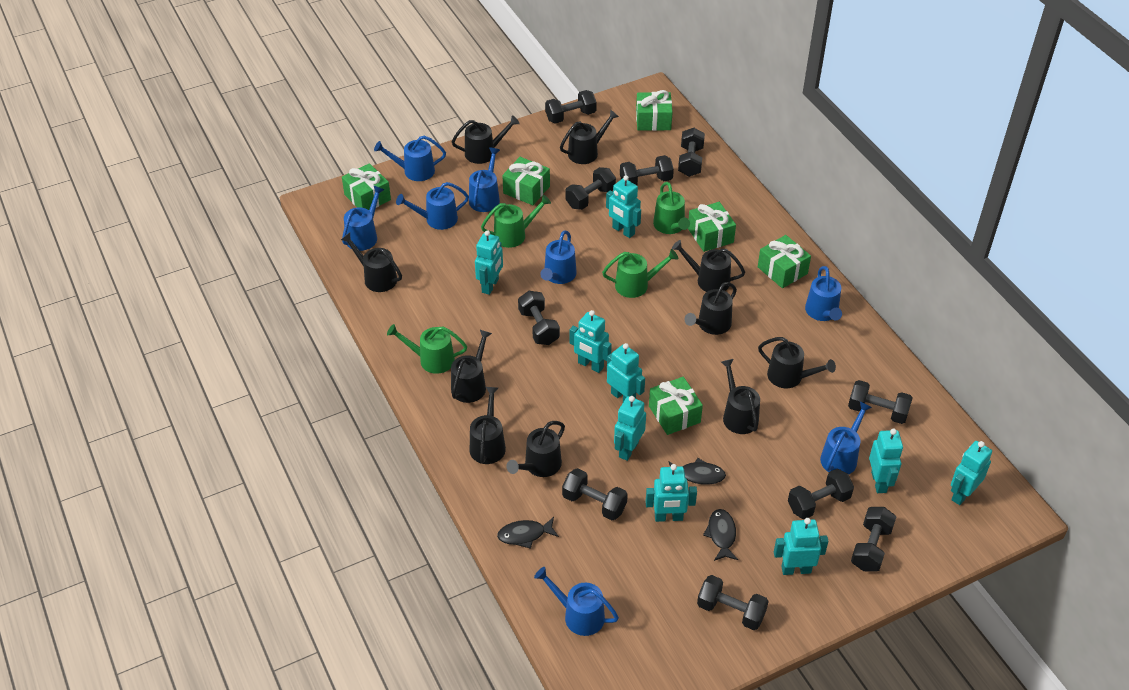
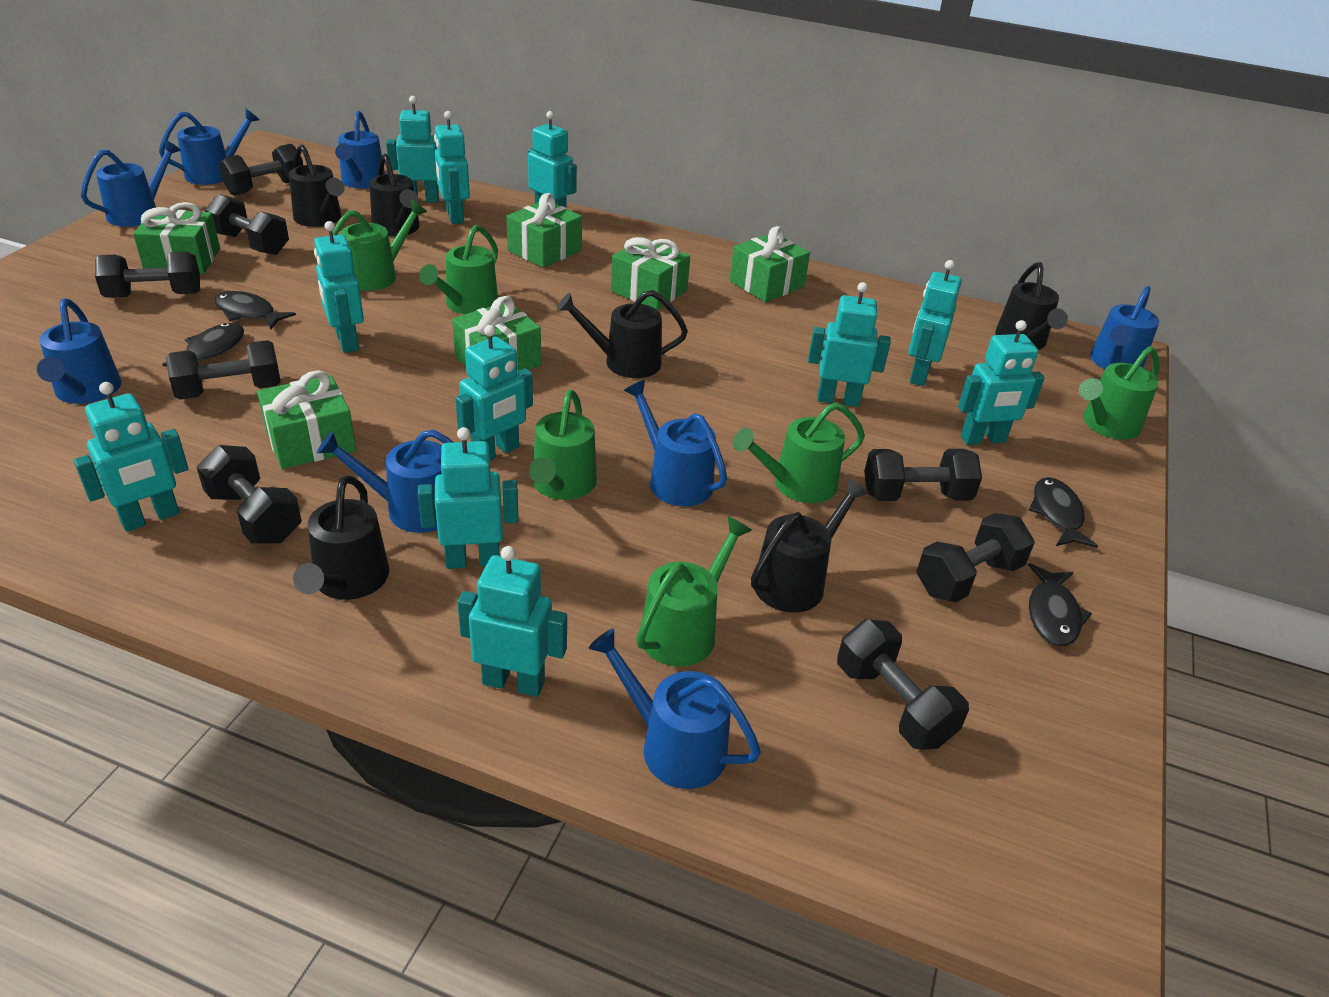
black dumbbell: [518,291,560,345] [545,90,597,124] [562,468,628,520] [565,167,616,210] [620,155,674,185] [678,128,705,177] [697,575,769,630] [788,469,854,520] [848,380,912,424] [851,507,896,572] = 10 -> [95,252,200,298] [166,340,281,400] [197,445,302,544] [205,194,289,255] [219,144,303,196] [837,619,969,750] [864,449,982,501] [916,513,1035,603] = 8
black fish: [497,517,559,549] [668,458,726,485] [703,509,738,561] = 3 -> [162,323,244,366] [214,291,296,329] [1028,563,1092,646] [1029,477,1098,548] = 4
black watering can: [341,233,402,292] [451,330,492,403] [452,115,520,164] [470,387,506,464] [506,421,565,477] [560,110,619,164] [672,240,745,292] [685,282,737,335] [721,359,760,434] [758,337,836,388] = 10 -> [289,144,345,227] [293,475,389,600] [369,154,420,236] [557,290,688,378] [751,478,869,613] [995,262,1068,350] = 6
green watering can: [387,324,467,374] [481,195,551,248] [602,249,678,298] [653,182,690,234] = 4 -> [332,200,427,291] [419,225,498,314] [529,390,597,500] [636,517,752,667] [733,402,865,503] [1079,346,1160,440] = 6
turquoise robot: [475,230,503,295] [570,310,612,373] [606,175,641,238] [607,343,645,402] [614,396,646,461] [645,464,697,522] [774,518,828,575] [869,429,903,493] [951,441,992,505] = 9 -> [74,382,189,532] [314,221,364,353] [386,96,439,203] [418,427,519,569] [434,111,470,224] [455,325,533,461] [457,546,567,697] [528,111,577,208] [808,282,891,407] [908,260,962,386] [958,320,1045,445] = 11

